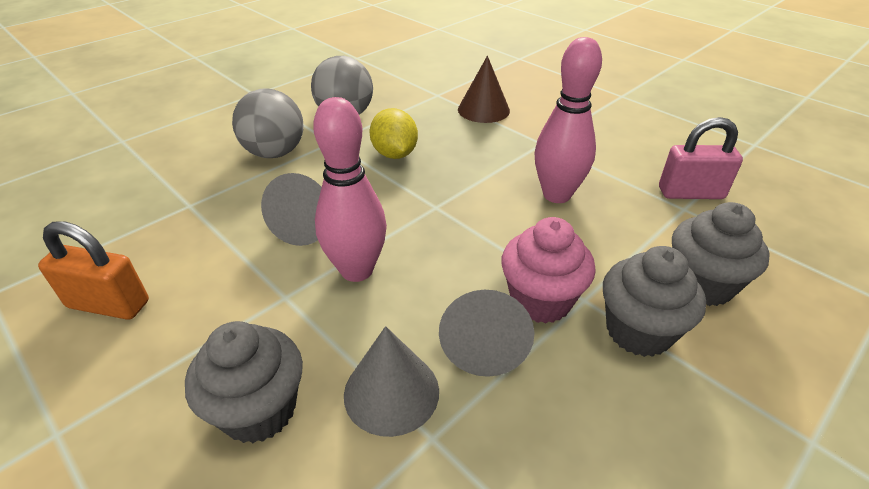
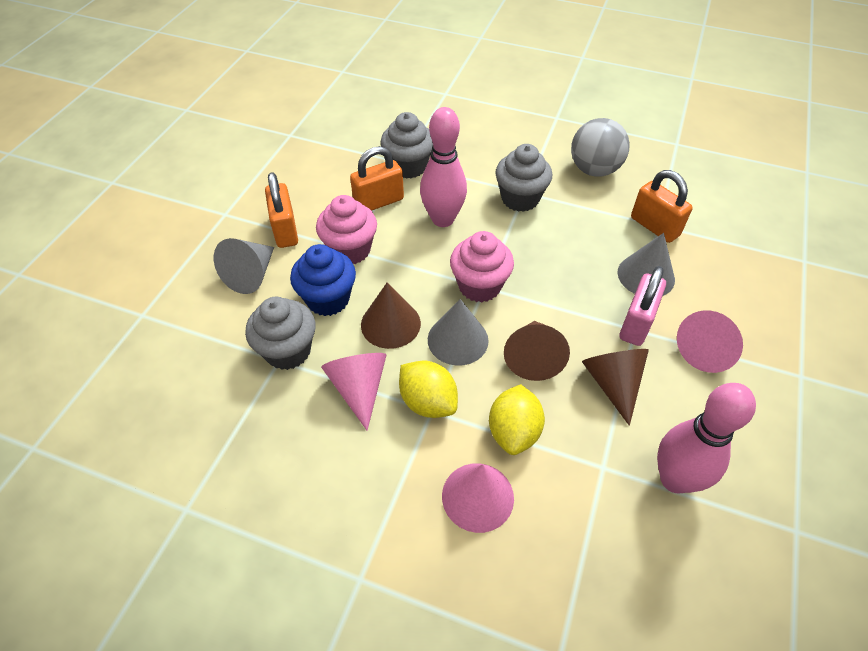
blue cupcake: none = 0 -> [290,244,356,316] = 1
brown cone: [458,56,510,123] = 1 -> [361,283,421,349] [504,321,570,381] [582,349,649,426] = 3
grey ball: [232,88,304,158] [311,56,373,114] = 2 -> [571,118,630,177] = 1
orange padlock: [38,221,149,320] = 1 -> [265,172,298,248] [350,146,404,211] [631,170,693,243] = 3
pink cone: none = 0 -> [321,353,387,431] [442,463,514,533] [677,310,743,373] = 3
pink cupcake: [501,217,596,324] = 1 -> [316,195,377,264] [450,231,514,302] = 2
yellow lemon: [369,108,418,159] = 1 -> [399,361,458,418] [489,384,545,455] = 2

